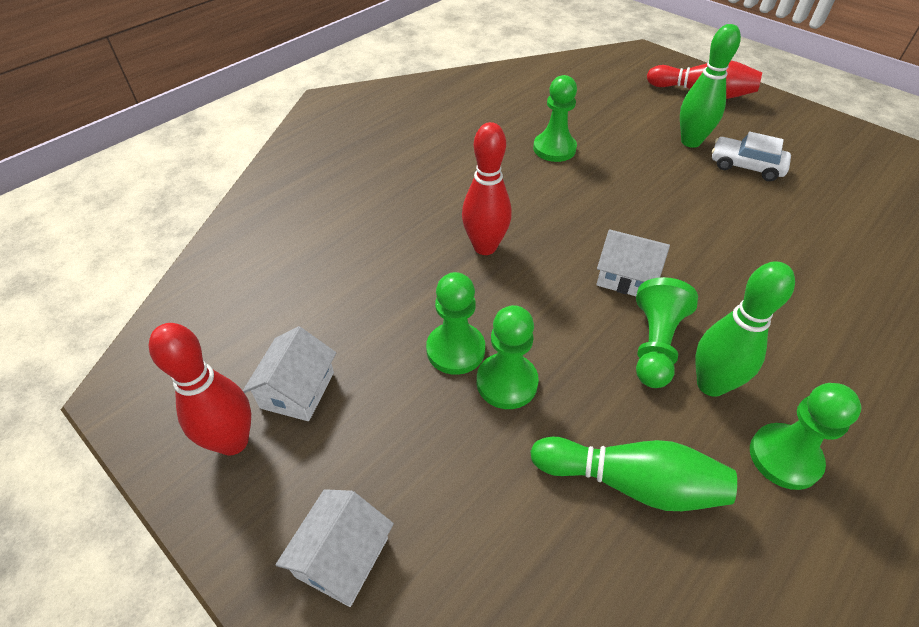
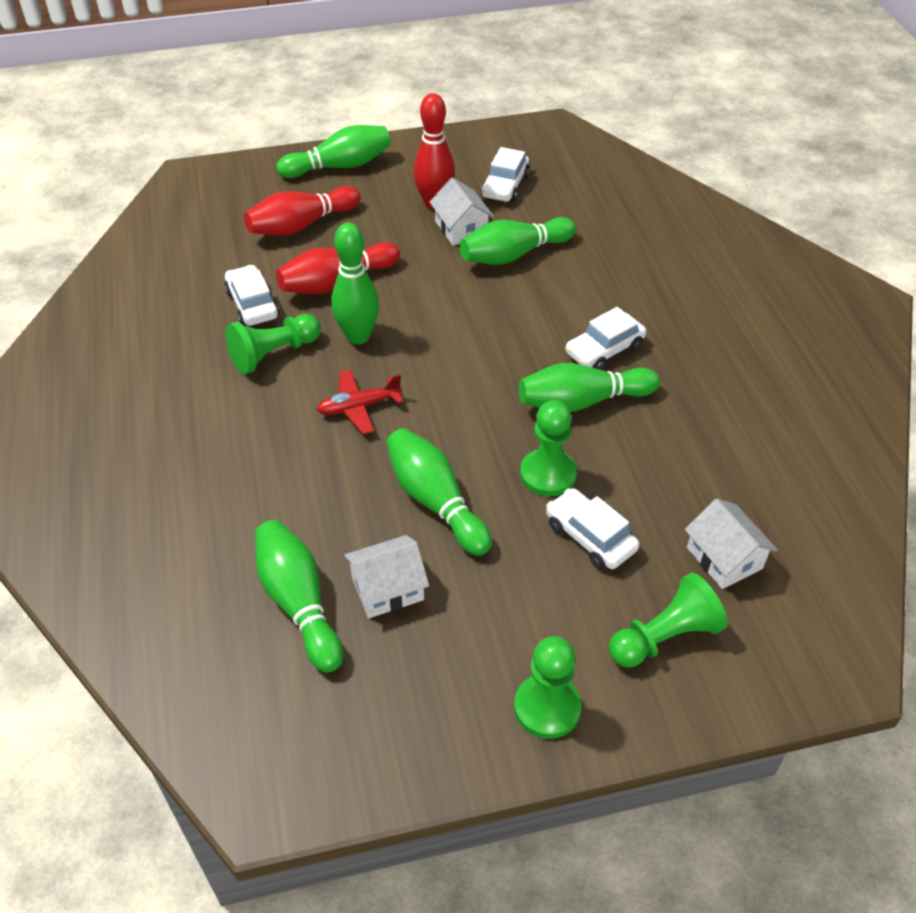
green bowling pin: [530,437,737,511] [680,24,741,148] [695,262,795,397] = 3 -> [255,520,343,672] [276,125,391,178] [331,223,379,344] [386,428,492,556] [459,217,576,265] [518,363,660,412] = 6
green pawn: [426,272,485,375] [477,305,539,409] [533,75,577,162] [636,277,698,388] [750,383,862,490] = 5 -> [225,314,321,374] [514,636,581,739] [520,400,577,497] [609,573,728,668] = 4
red plane: none = 0 -> [316,370,403,434] = 1
white car: [712,132,791,181] = 1 -> [224,265,279,326] [481,147,530,202] [546,488,639,570] [565,307,646,370] = 4

